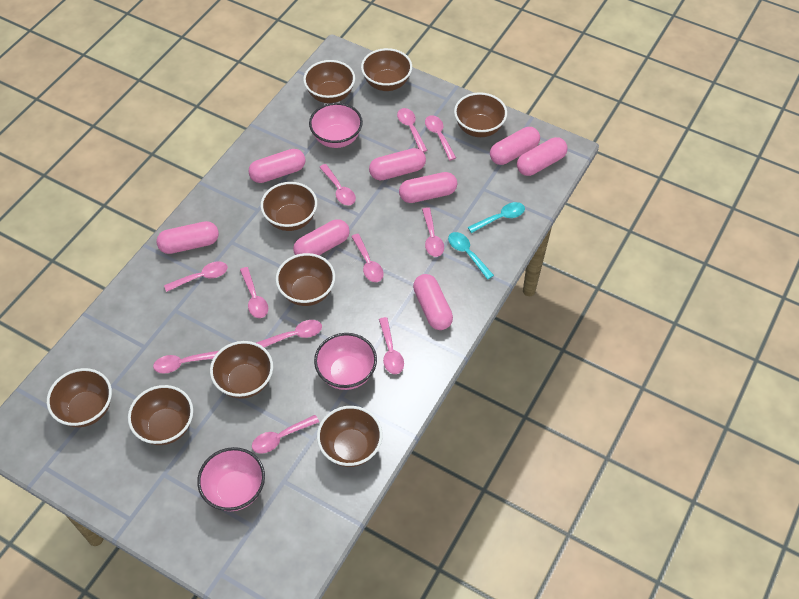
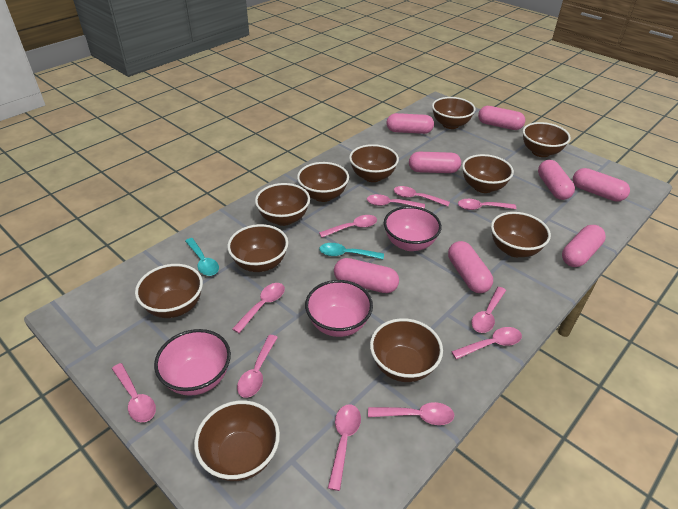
brown bowl: [47,368,112,427] [128,385,193,445] [210,341,273,399] [261,182,317,231] [276,253,335,306] [303,60,355,103] [317,406,383,467] [361,48,412,91] [454,92,507,137] = 9 -> [135,264,203,318] [194,400,280,481] [227,224,288,272] [255,183,310,226] [297,162,349,202] [349,144,399,182] [370,318,443,382] [432,97,476,129] [462,154,514,193] [491,212,551,257] [523,122,571,157] = 11

